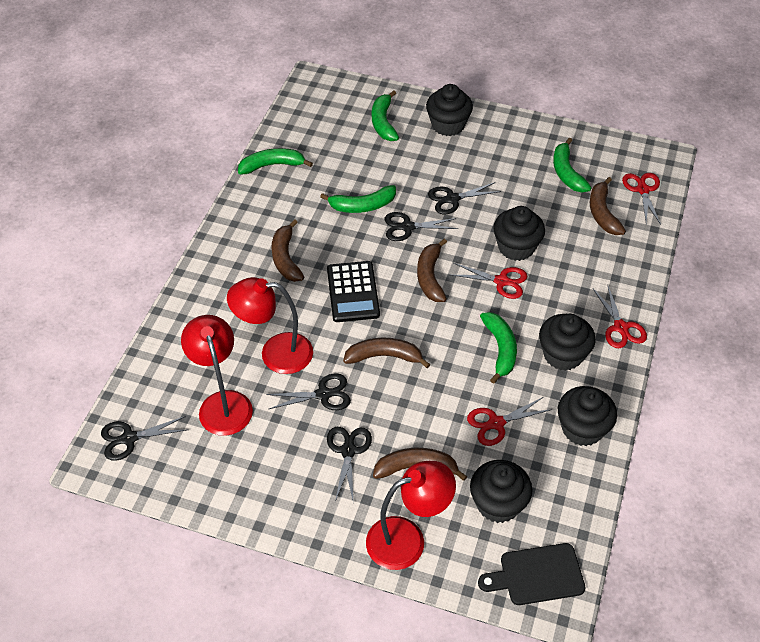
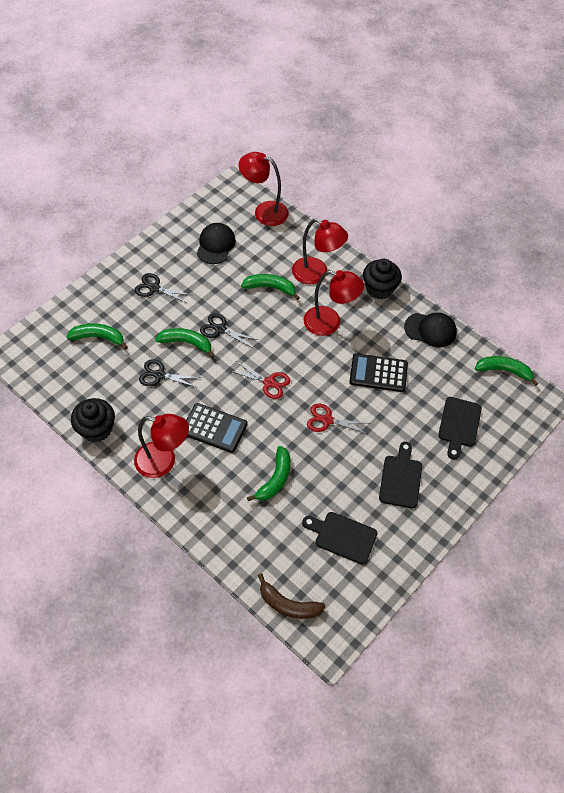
black calculator: [327,261,380,322] = 1 -> [186,403,248,453] [350,353,408,392] = 2
black cap: none = 0 -> [197,223,236,264] [404,312,457,347] = 2
black cupcake: [426,84,473,136] [470,460,532,523] [493,206,545,261] [539,314,596,371] [558,386,617,446] = 5 -> [71,398,115,442] [363,259,402,299] = 2
black cutting board: [478,543,586,605] = 1 -> [302,512,377,564] [379,442,422,509] [438,397,482,460] = 3
black scissors: [101,416,187,461] [266,373,351,410] [327,427,372,502] [384,212,458,241] [428,182,501,214] = 5 -> [135,273,191,303] [139,359,201,388] [200,313,258,348] = 3
brown banana: [271,219,304,282] [343,338,431,368] [373,448,467,481] [417,239,447,302] [590,177,626,235] = 5 -> [258,573,326,619] = 1
red lamp: [181,315,253,436] [227,277,313,374] [366,461,456,570] = 3 -> [134,414,189,478] [239,152,289,226] [292,219,348,284] [304,270,364,336] = 4
red scissors: [451,263,527,299] [467,397,552,446] [593,286,647,348] [622,173,661,225] = 4 -> [231,361,290,399] [307,403,370,434] = 2

